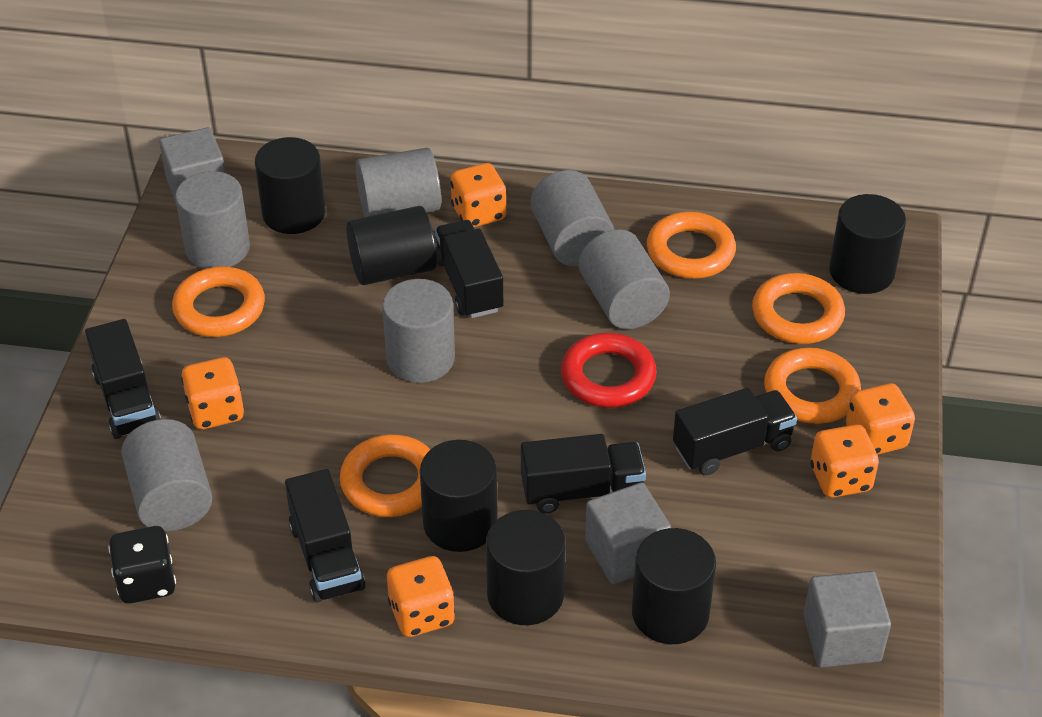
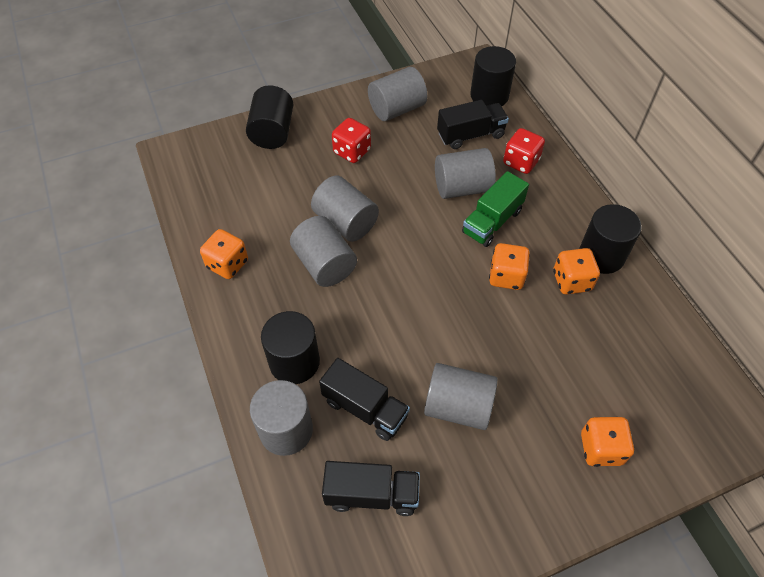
black cylinder: [255,137,325,234] [346,206,437,285] [420,440,498,552] [486,510,566,625] [632,528,716,644] [829,194,906,294] = 6 -> [246,85,293,149] [261,311,320,384] [470,46,516,106] [579,204,642,274] = 4
black dice: [108,526,176,604] = 1 -> none = 0
black truck: [85,319,161,439] [285,469,365,603] [435,220,503,318] [521,434,646,514] [673,388,797,475] = 5 -> [319,358,410,441] [322,461,420,516] [437,100,509,149] = 3
green truck: none = 0 -> [462,171,529,247] = 1
grey cube: [159,127,226,203] [585,482,671,584] [803,571,891,668] = 3 -> none = 0
orange dice: [181,357,244,429] [387,556,455,637] [450,163,506,227] [810,425,879,498] [846,383,915,455] = 5 -> [200,229,248,279] [489,243,530,290] [553,248,600,295] [581,417,634,467] = 4
orange ring: [172,266,265,337] [340,434,431,517] [647,212,736,279] [752,273,845,344] [764,348,861,424] = 5 -> none = 0
red dice: none = 0 -> [332,118,371,163] [503,128,545,174] = 2
red ring: [561,333,657,408] = 1 -> none = 0

